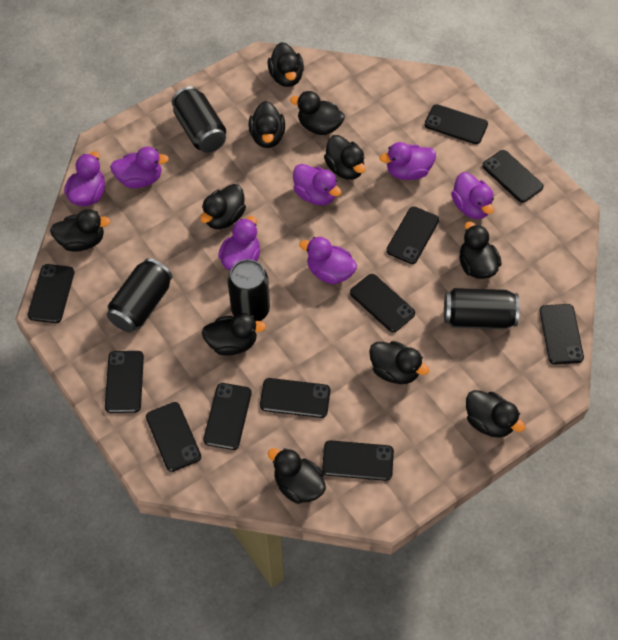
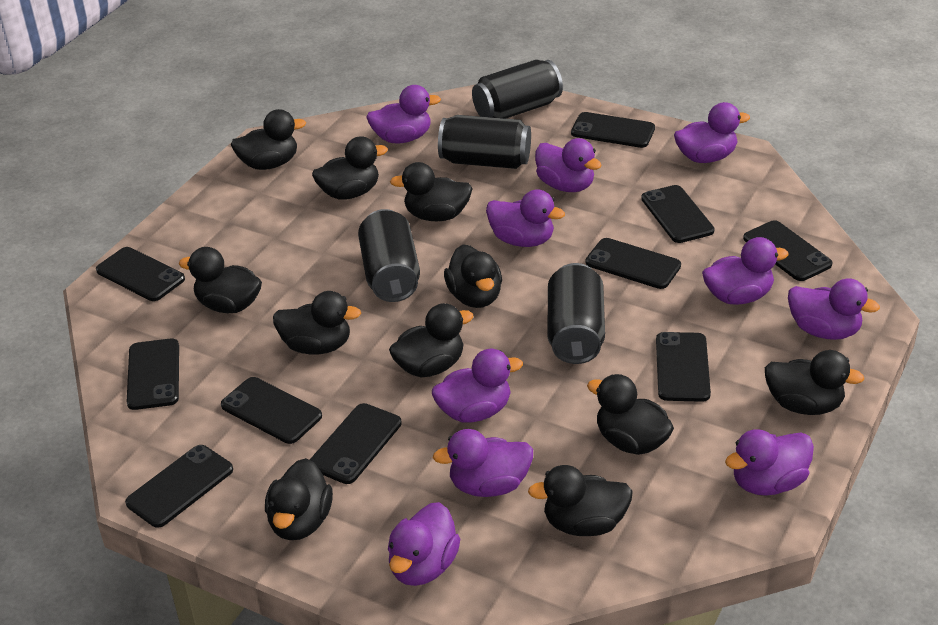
black phone: [28,264,75,323] [105,351,144,413] [146,402,201,472] [203,383,252,450] [260,378,330,418] [322,440,394,481] [350,274,415,332] [386,207,439,264] [425,104,488,144] [482,150,544,203] [540,304,584,364] = 11 -> [96,247,185,301] [125,445,233,528] [127,339,179,410] [221,377,322,444] [310,403,402,484] [571,112,655,148] [586,238,681,289] [641,185,715,243] [656,332,711,402] [743,220,833,281] = 10
purple duck: [64,151,105,206] [110,147,169,188] [218,216,260,271] [293,164,342,205] [299,237,357,284] [380,142,436,180] [451,172,494,219] = 7 -> [366,85,441,144] [388,502,460,586] [432,349,523,423] [433,429,533,497] [486,189,565,247] [535,138,602,192] [674,102,750,163] [702,237,789,305] [725,429,814,496] [788,278,880,340] = 10

